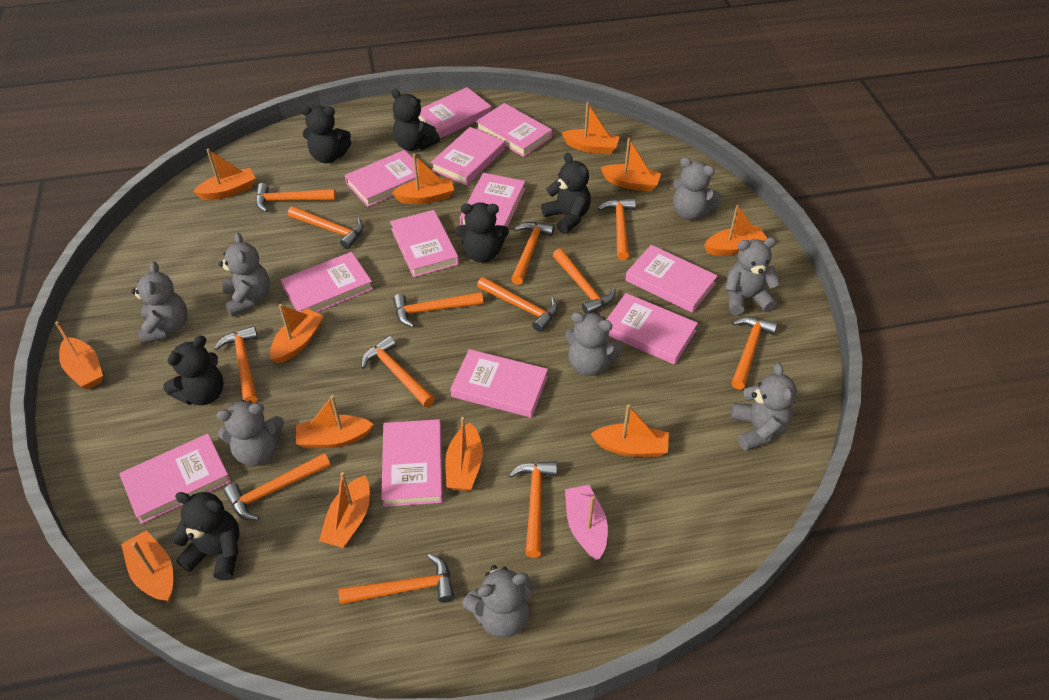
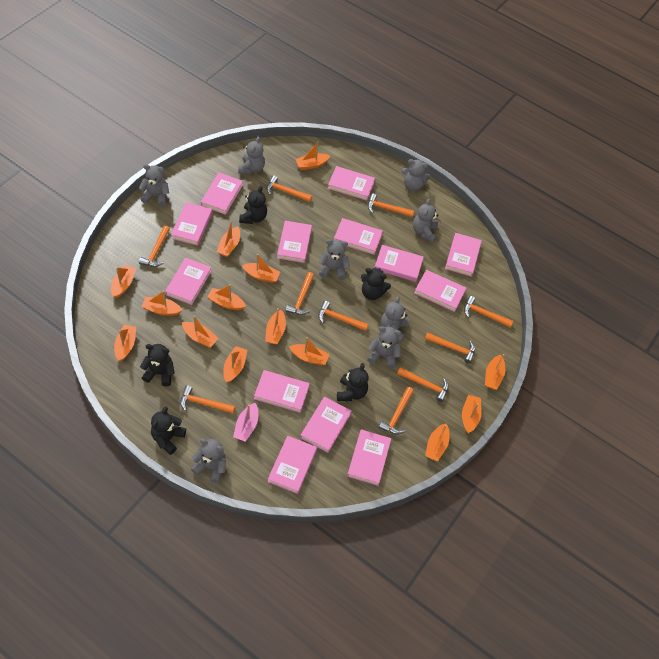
black teddy bear: [163,336,224,405] [172,492,240,580] [300,105,351,163] [391,89,440,151] [455,202,509,263] [541,153,591,234] = 6 -> [140,344,174,386] [151,407,186,455] [239,186,267,224] [337,363,368,401] [361,268,391,300] = 5
orange boat: [55,321,103,389] [121,530,173,602] [193,149,256,200] [270,304,324,364] [296,395,374,448] [319,472,370,548] [392,154,454,204] [446,417,483,491] [562,102,620,154] [591,404,669,457] [601,138,661,192] [704,205,767,256] = 12 -> [111,265,136,298] [114,325,136,362] [142,290,182,316] [182,315,219,348] [207,284,246,310] [217,221,240,257] [223,346,247,383] [242,254,280,283] [265,308,286,345] [289,337,330,365] [295,141,330,170] [425,424,450,462] [462,395,482,433] [485,354,505,390] = 14
orange hammer: [214,326,258,403] [224,453,331,520] [256,183,336,212] [288,206,364,249] [338,553,454,605] [361,336,435,407] [393,292,483,327] [477,277,558,332] [509,461,557,558] [511,222,554,285] [553,248,616,314] [598,198,636,260] [731,317,778,389] = 13 -> [139,226,170,267] [180,386,235,413] [267,175,312,202] [286,272,314,315] [318,301,368,331] [368,193,414,217] [379,387,414,435] [397,367,449,402] [425,332,475,364] [464,296,513,327] = 10
pink book: [119,434,231,524] [281,252,373,313] [345,150,419,207] [381,419,443,507] [390,210,459,278] [418,87,492,138] [431,127,505,185] [450,349,548,418] [460,173,525,227] [476,103,552,157] [607,293,698,365] [625,245,718,313] = 12 -> [165,258,211,305] [171,202,212,246] [201,173,243,215] [254,370,310,413] [268,436,317,494] [277,221,312,263] [300,397,351,453] [328,166,375,201] [334,218,383,255] [347,429,391,486] [375,245,424,282] [414,270,466,312] [445,233,482,277] = 13

